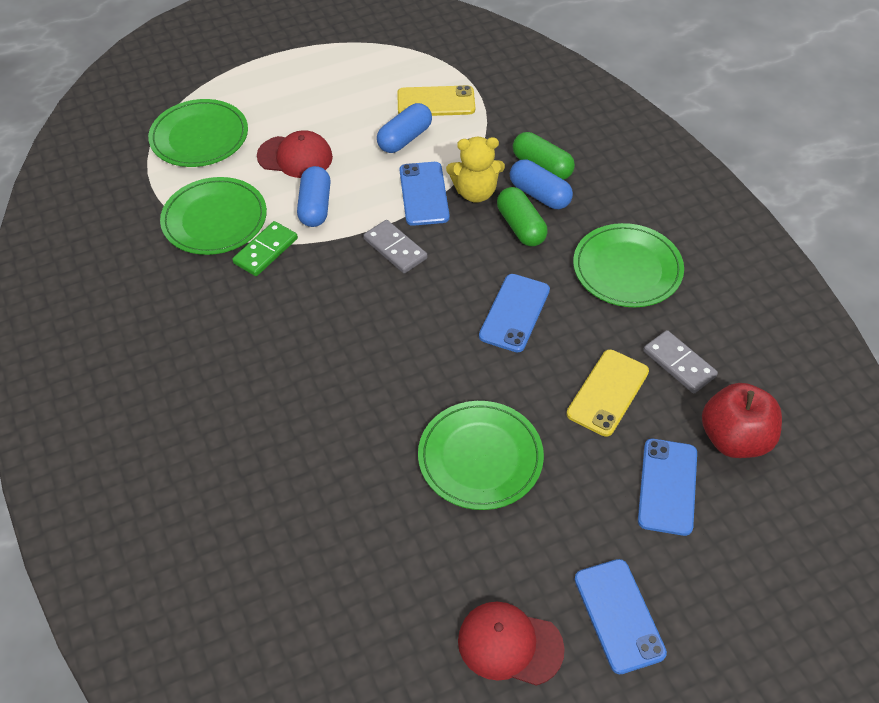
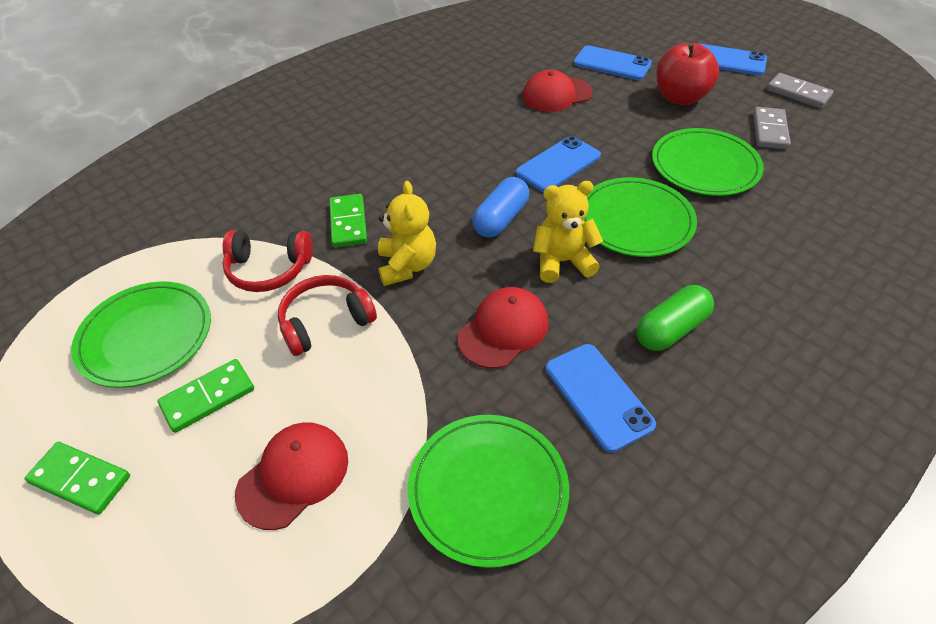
blue capsule: [297,166,331,227] [377,103,432,153] [510,159,573,209] = 3 -> [472,177,529,237] = 1
green capsule: [497,187,548,246] [513,132,575,180] = 2 -> [636,285,714,351] = 1
green domino: [232,221,298,276] = 1 -> [25,442,130,515] [157,359,254,433] [329,194,367,248] = 3
red cap: [257,130,333,178] [458,602,565,686] = 2 -> [235,422,348,530] [457,287,548,369] [523,70,593,112] = 3
red headphones: none = 0 -> [222,230,313,292] [278,275,377,356] = 2
yellow phone: [397,85,475,116] [566,350,649,437] = 2 -> none = 0
yellow teddy bear: [446,137,505,203] = 1 -> [378,181,436,286] [533,181,603,283] = 2

